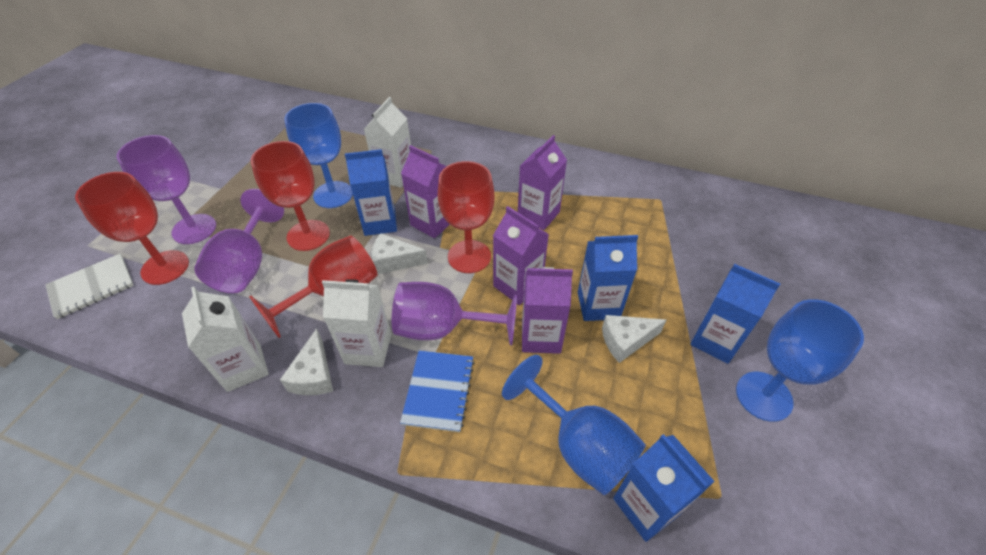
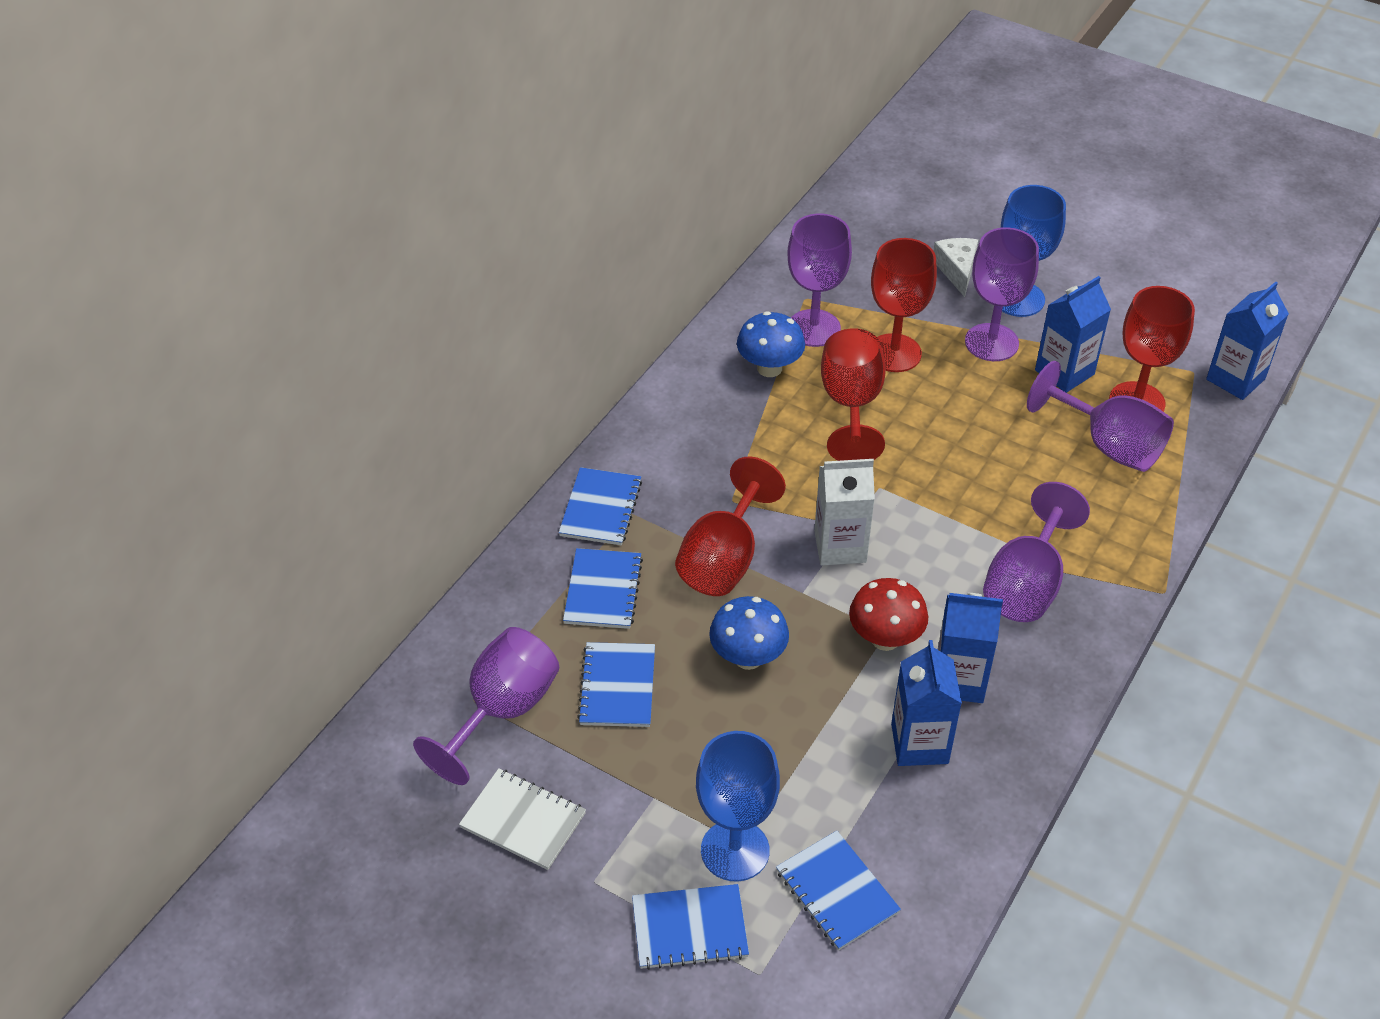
blue goblet: [284,103,353,208] [502,355,646,495] [736,299,864,422] = 3 -> [696,731,780,881] [1001,185,1066,317] = 2
blue mushroom: none = 0 -> [709,596,789,670] [737,311,805,377] = 2
blue notebook: [400,351,474,432] = 1 -> [559,467,642,545] [563,548,643,629] [577,642,655,727] [632,884,749,970] [776,831,901,951] = 5
purple carton: [401,145,450,238] [493,206,549,305] [518,135,567,230] [522,267,573,354] = 4 -> none = 0
purple goblet: [117,135,216,244] [194,189,284,293] [392,282,517,345] = 3 -> [413,627,559,785] [787,214,852,347] [965,227,1039,361] [983,482,1090,622] [1027,361,1174,472] = 5
red mushroom: none = 0 -> [849,578,928,651] = 1
white carton: [182,287,269,392] [322,279,391,367] [364,97,411,188] = 3 -> [814,459,875,566] = 1
white cheese: [280,328,333,395] [371,233,428,274] [602,315,666,363] = 3 -> [934,238,978,297] = 1

